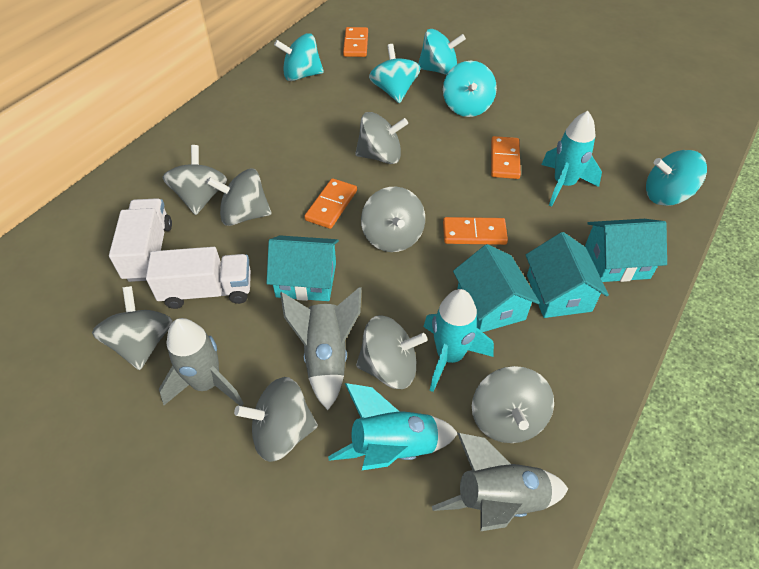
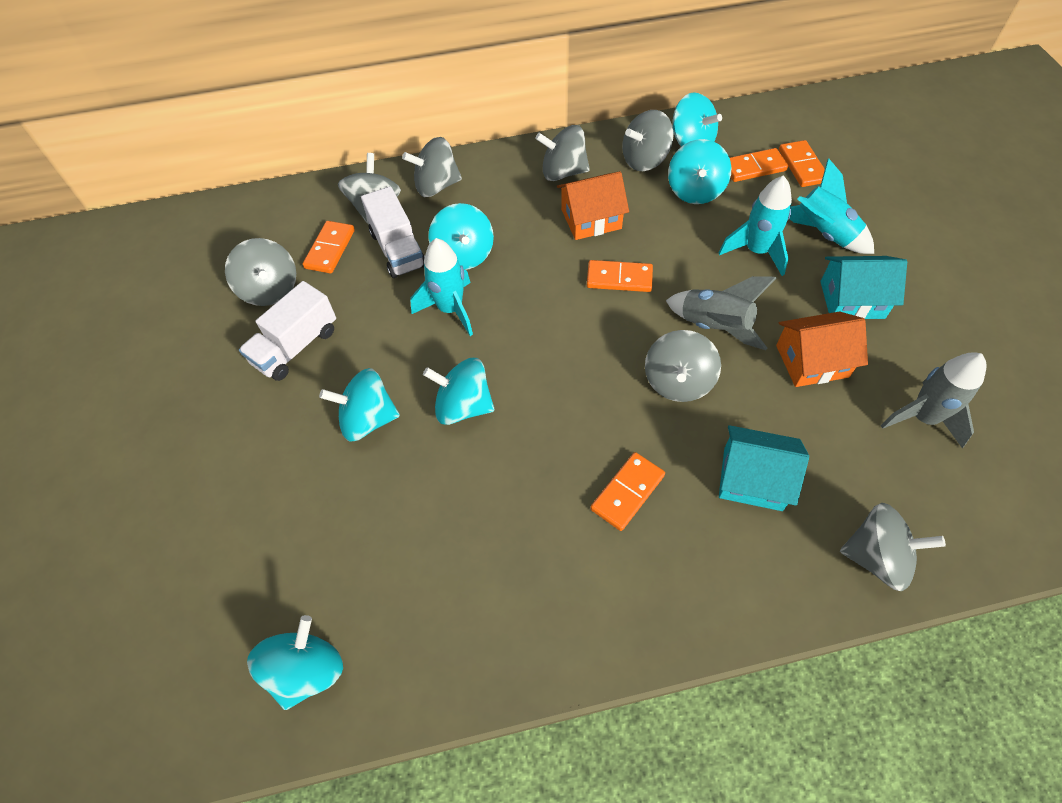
grey rocket: [159,318,244,406] [280,287,362,410] [432,433,568,531] = 3 -> [666,276,776,350] [881,352,986,448] = 2
grey spinning top: [92,286,173,370] [163,145,227,215] [207,169,272,226] [234,377,318,462] [355,112,408,164] [356,315,427,389] [361,187,425,252] [472,366,554,443] = 8 -> [225,238,296,306] [338,153,401,224] [402,137,462,197] [535,125,590,181] [622,110,674,171] [645,330,721,402] [840,503,946,591] = 7
orange domino: [304,178,357,229] [343,27,368,57] [443,217,508,245] [491,136,521,179] = 4 -> [303,221,355,273] [587,260,653,292] [590,452,665,531] [730,148,788,182] [779,140,825,187] = 5
orange house: none = 0 -> [557,171,629,240] [776,312,868,387] = 2
turquoise house: [266,235,339,301] [453,244,540,332] [526,232,609,318] [585,219,667,282] = 4 -> [719,425,809,511] [820,256,907,319] = 2
turquoise spinning top: [274,33,324,81] [369,44,421,103] [418,29,466,75] [443,61,497,117] [646,150,707,206] = 5 -> [247,615,343,710] [319,368,400,442] [423,358,494,425] [428,203,494,270] [668,139,732,204] [673,92,722,147] = 6

